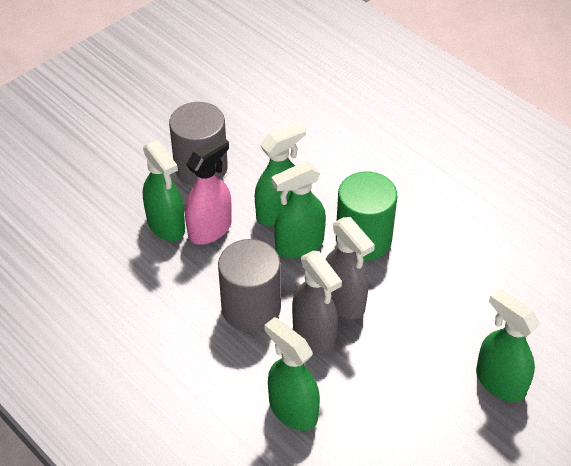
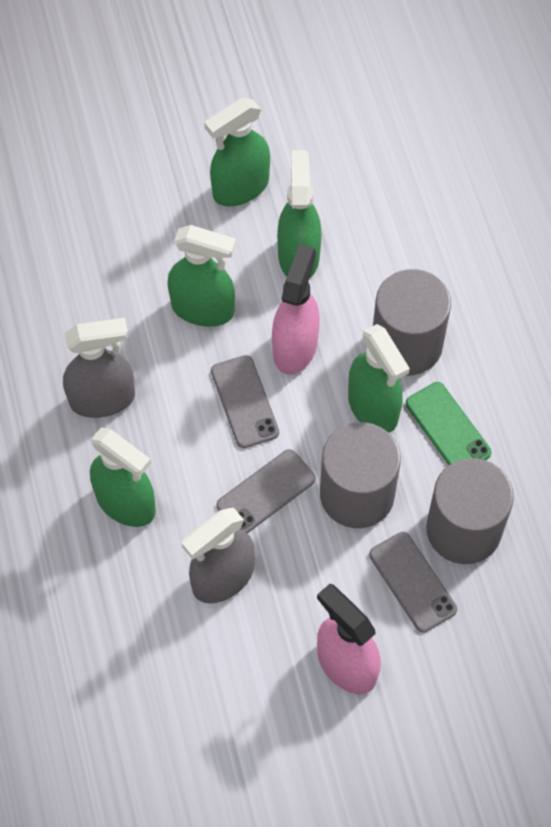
green cylinder: [336,172,397,261] = 1 -> none = 0
green phone: none = 0 -> [406,382,492,465] = 1
grey cylinder: [169,102,228,186] [218,239,281,332] = 2 -> [320,422,401,528] [373,269,451,375] [426,458,514,564] = 3
grey phone: none = 0 -> [211,355,279,448] [216,449,316,533] [369,532,457,633] = 3
pink spray bottle: [185,135,232,245] = 1 -> [272,244,320,375] [317,584,381,694] = 2

